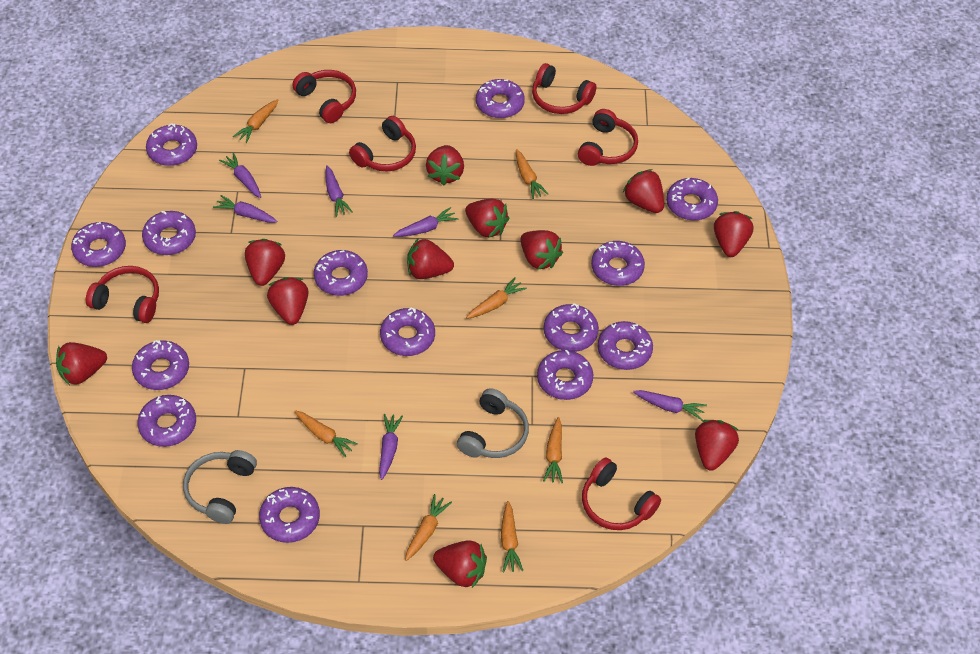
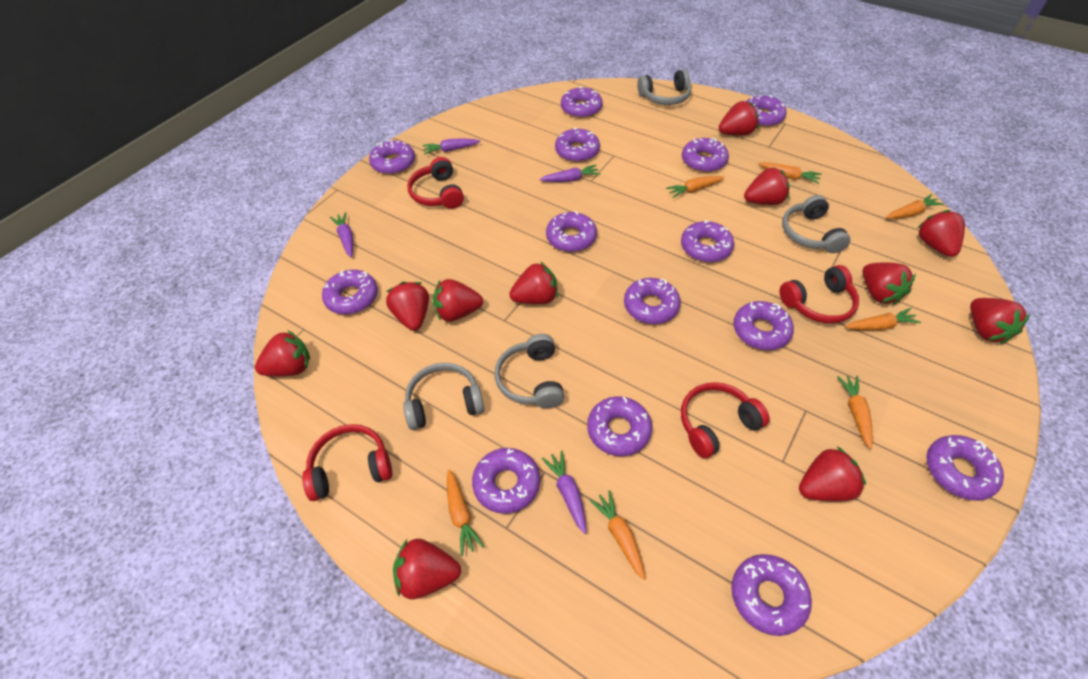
grey headphones: [183,450,257,524] [457,388,529,458] = 2 -> [403,363,484,430] [495,334,564,408] [637,69,691,105] [782,195,850,253] = 4
purple carrot: [213,195,278,223] [219,153,261,198] [325,165,352,217] [379,414,403,480] [393,207,458,237] [633,390,707,420] = 6 -> [330,212,353,257] [422,139,480,155] [540,165,601,182] [542,450,586,534] = 4
red headphones: [86,266,159,323] [292,70,356,123] [349,116,416,171] [532,63,597,114] [578,109,638,166] [582,458,661,530] = 6 -> [302,424,392,501] [407,157,464,209] [681,382,769,459] [780,265,859,324] = 4

